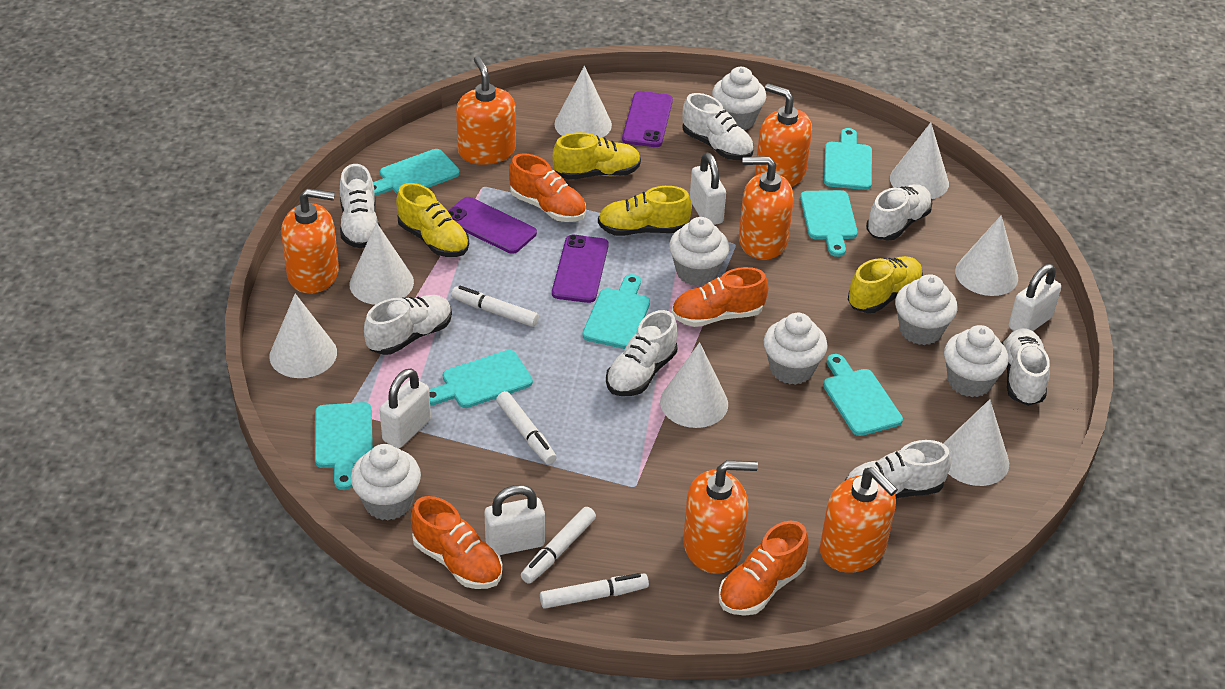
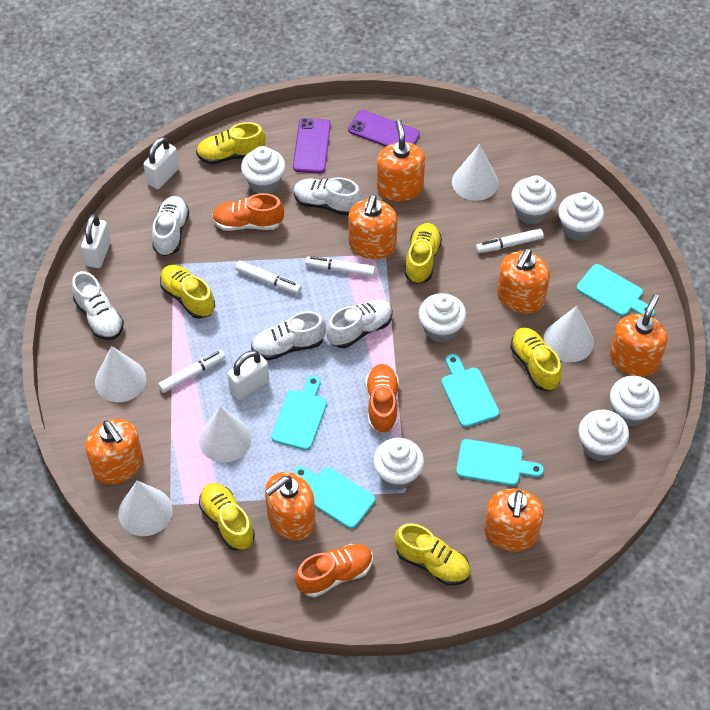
orange shoe: [411,496,502,589] [509,153,586,222] [672,267,768,327] [719,521,809,616] = 4 -> [212,193,284,231] [295,544,373,597] [365,364,399,433] = 3
orange soap dispenser: [281,188,339,294] [456,56,516,165] [683,460,758,574] [739,156,794,260] [755,84,812,187] [820,467,898,573] = 6 -> [85,419,143,484] [265,472,315,540] [348,195,398,259] [377,119,425,201] [484,489,544,552] [497,249,550,313] [610,294,668,377] = 7
purple phone: [448,197,537,254] [552,235,609,303] [622,91,673,147] = 3 -> [293,118,331,173] [348,110,420,147] = 2
turquoise cutting board: [315,402,373,490] [373,149,460,196] [429,350,533,408] [582,274,650,349] [800,190,858,257] [823,354,903,436] [824,128,872,190] = 7 -> [271,375,327,450] [293,466,375,529] [441,354,499,427] [456,439,544,486] [577,264,655,317] = 5
white cone: [269,294,337,378] [349,222,414,305] [554,66,612,138] [660,342,728,428] [890,122,949,199] [943,399,1009,486] [955,215,1018,296] = 7 -> [95,346,146,402] [118,480,173,536] [199,406,252,463] [452,144,499,201] [544,306,594,362] = 5
white cupcake: [351,444,421,520] [669,217,729,286] [712,67,766,130] [764,313,827,385] [895,274,957,345] [944,325,1008,397] = 6 -> [241,146,286,194] [373,438,424,490] [419,293,466,343] [511,175,557,225] [558,192,604,241] [579,410,629,461] [610,376,660,427] = 7
white padlock: [379,368,431,448] [485,485,545,555] [690,153,726,225] [1009,264,1061,331] = 4 -> [81,214,111,268] [144,137,179,189] [227,350,269,400] = 3
white shoe: [340,164,381,248] [364,295,452,355] [606,310,677,396] [682,93,754,160] [845,440,951,499] [866,184,932,241] [1002,328,1050,406] = 7 -> [72,271,124,340] [152,196,189,256] [251,311,326,360] [294,177,362,216] [327,300,393,348] = 5
yellow shoe: [396,183,469,257] [552,132,641,180] [598,186,692,236] [848,256,923,313] = 4 -> [160,265,215,319] [196,122,266,164] [199,483,255,551] [394,523,470,586] [405,223,442,284] [510,327,562,390] = 6

